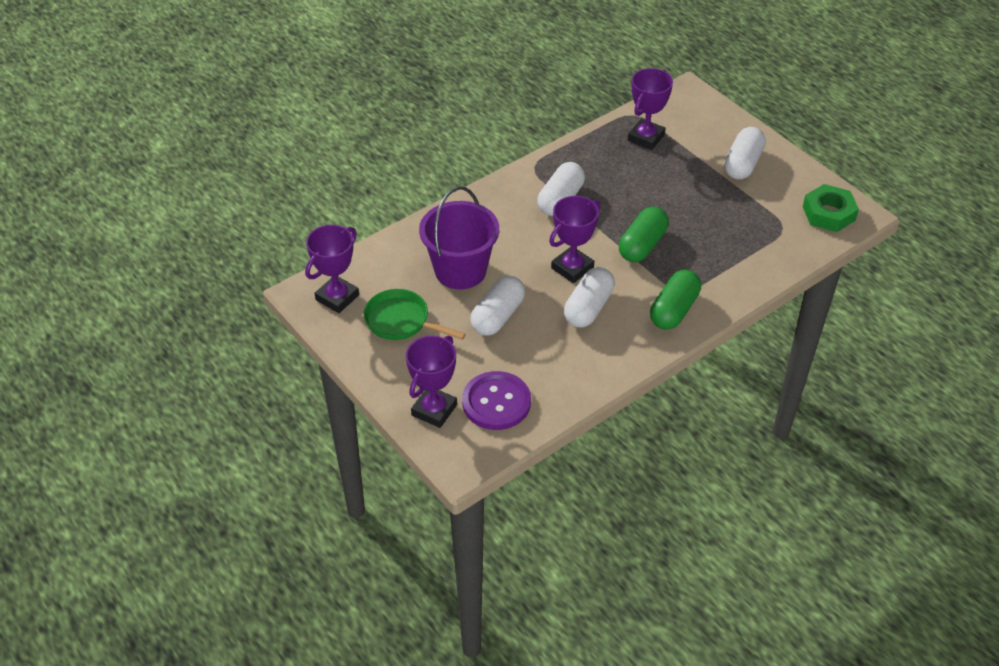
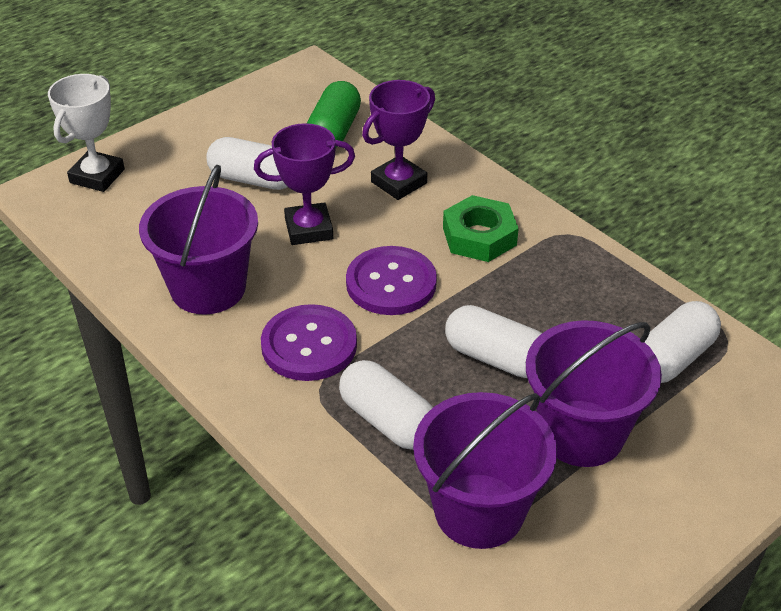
green capsule: [619,206,669,262] [650,270,701,330] = 2 -> [307,81,361,148] = 1
green pan: [364,289,466,340] = 1 -> none = 0
purple bucket: [419,186,499,289] = 1 -> [139,165,258,314] [413,392,557,549] [526,320,662,467] = 3
purple button: [462,371,531,430] = 1 -> [261,304,357,381] [346,246,437,315] = 2
purple trophy: [305,225,359,313] [406,336,457,428] [549,196,601,283] [628,68,673,150] = 4 -> [254,123,355,245] [362,80,435,200] = 2
white trophy: none = 0 -> [48,74,125,192] = 1

